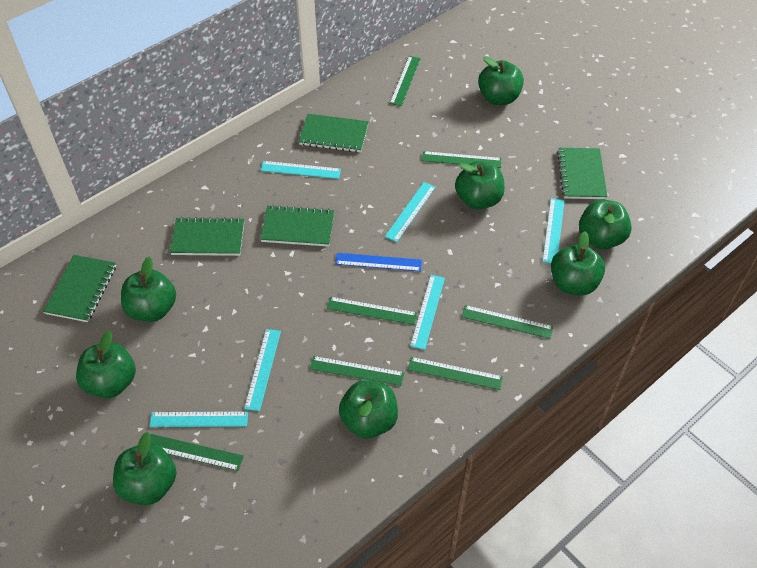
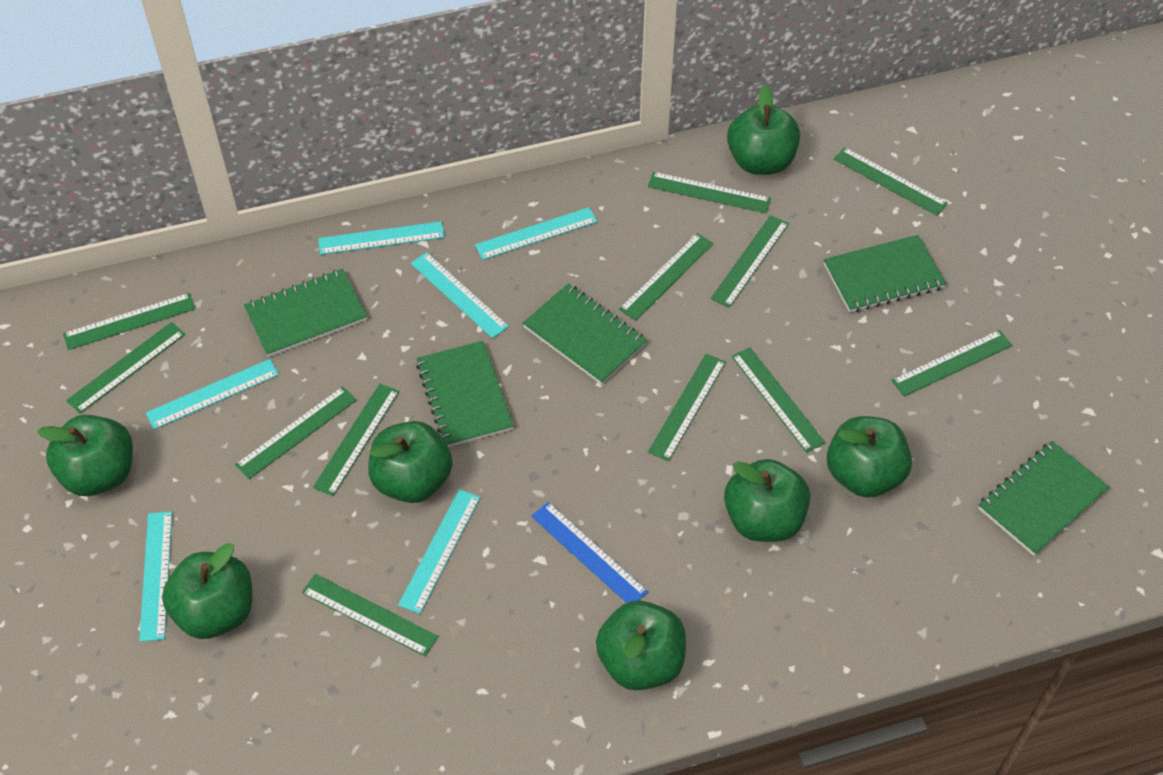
green apple: [76,330,136,398] [113,432,176,505] [121,257,176,322] [339,380,398,438] [455,161,505,209] [478,57,524,105] [551,232,605,296] [579,200,632,249] = 8 -> [37,415,133,496] [162,543,252,639] [368,421,453,503] [596,600,686,690] [724,459,810,542] [727,85,800,175] [827,416,912,497] = 7
green ruler: [150,434,244,471] [310,356,404,386] [327,297,417,325] [390,56,421,106] [408,357,503,390] [422,151,502,168] [462,305,553,339] = 7 -> [63,293,195,350] [66,322,185,413] [235,386,356,479] [302,574,438,656] [313,384,399,496] [619,233,714,320] [648,172,771,213] [648,354,726,461] [711,215,789,308] [732,347,825,453] [834,147,948,215] [891,330,1012,396] = 12

